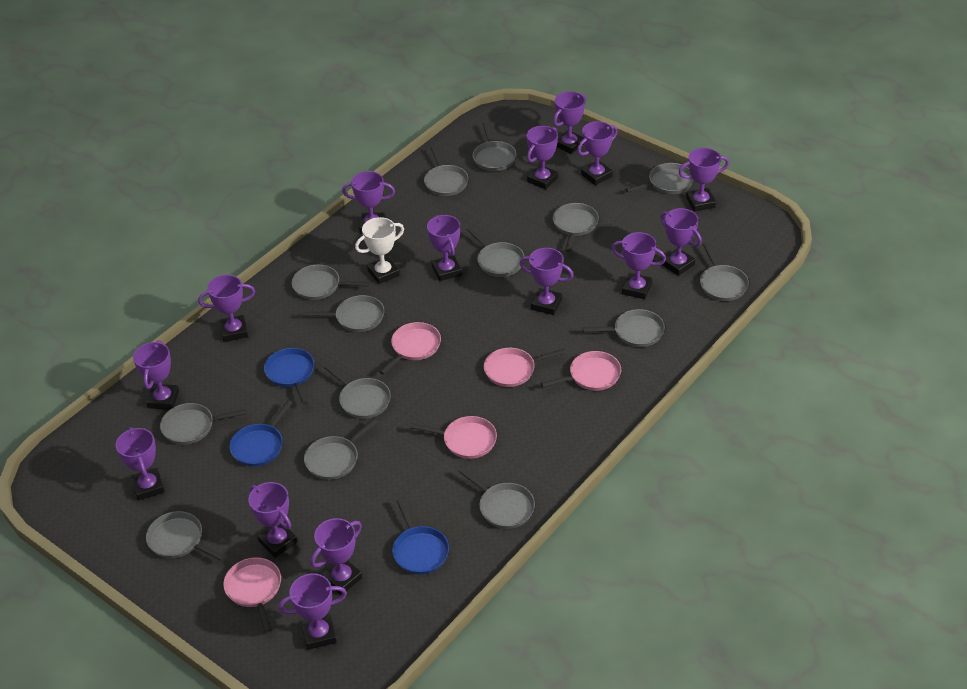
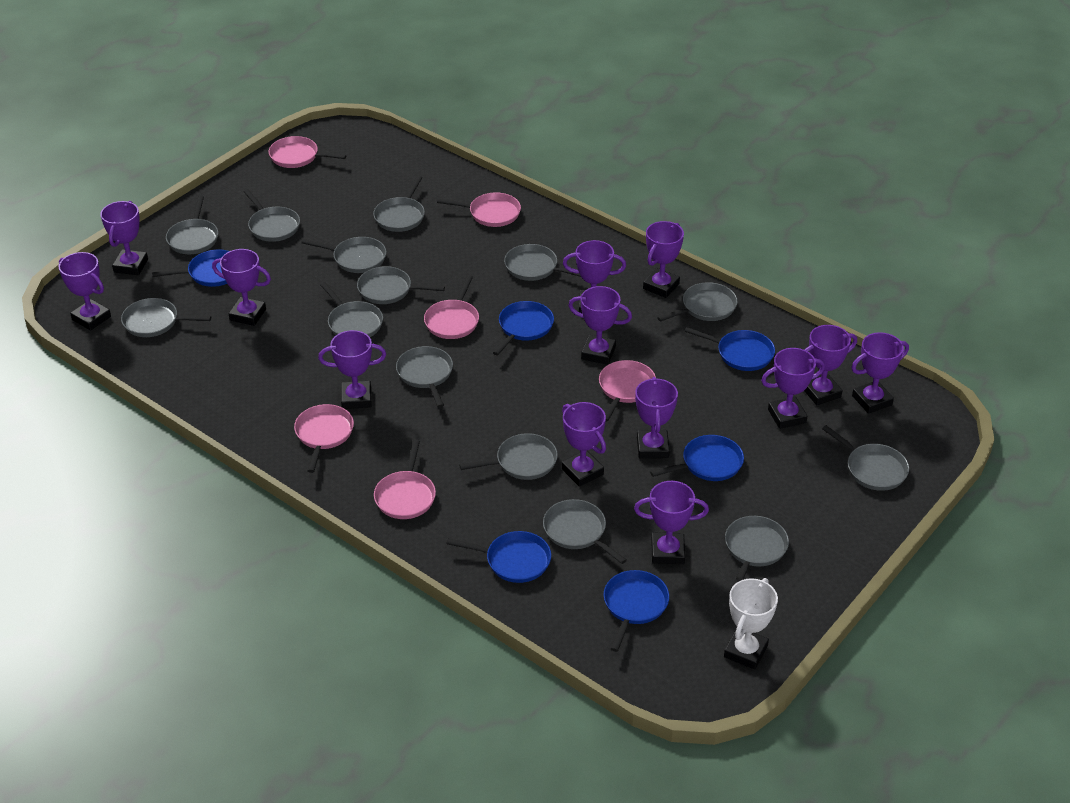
blue pan: [230,400,293,467] [264,348,315,405] [392,498,449,574] = 3 -> [152,250,229,287] [446,531,551,583] [493,301,554,355] [603,570,669,652] [650,435,744,481] [685,327,775,371] = 6
pink pan: [223,557,281,633] [379,322,441,374] [410,416,497,459] [484,348,566,387] [541,351,621,391] = 5 -> [269,136,347,168] [294,404,354,473] [374,440,436,519] [424,275,479,339] [437,193,521,227] [599,360,656,422] = 6
purple trophy: [116,427,165,501] [133,340,179,410] [198,275,255,342] [248,482,298,558] [278,573,347,650] [311,518,362,595] [342,171,395,233] [427,215,462,281] [520,248,573,315] [527,126,558,190] [553,91,586,154] [577,121,618,185] [612,232,666,299] [660,208,702,276] [678,148,729,212] = 15 -> [59,252,111,331] [100,201,148,275] [212,249,271,326] [318,330,386,409] [562,402,606,487] [563,240,626,313] [568,286,632,365] [634,481,709,564] [635,377,678,458] [643,221,684,298] [761,348,825,429] [804,325,857,405] [851,332,909,414] = 13

